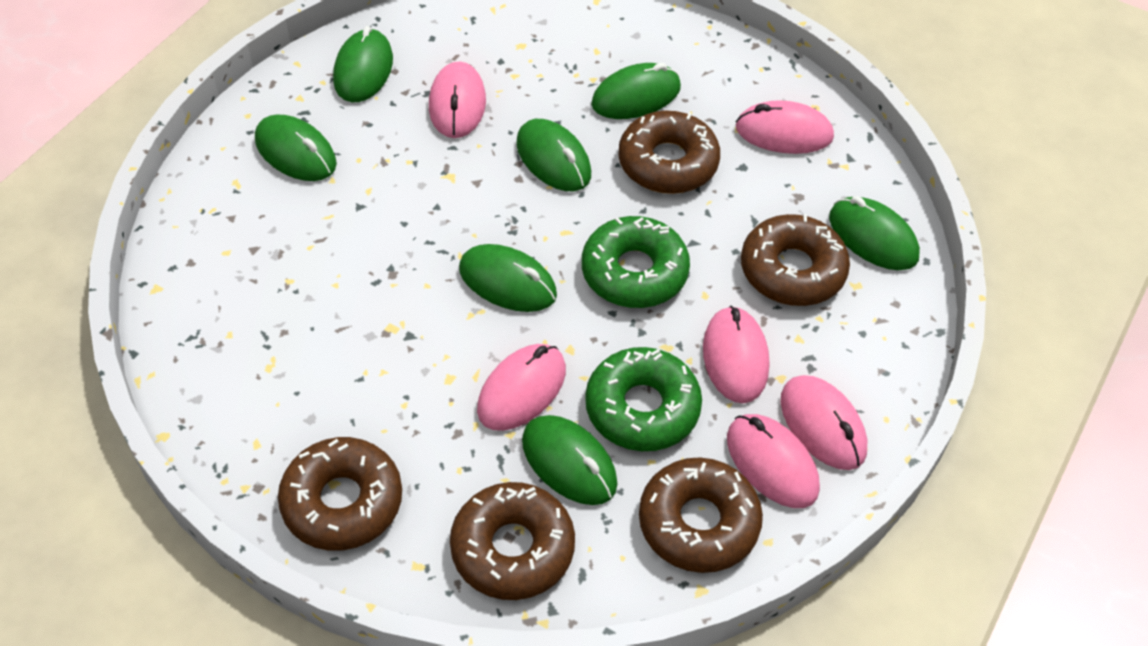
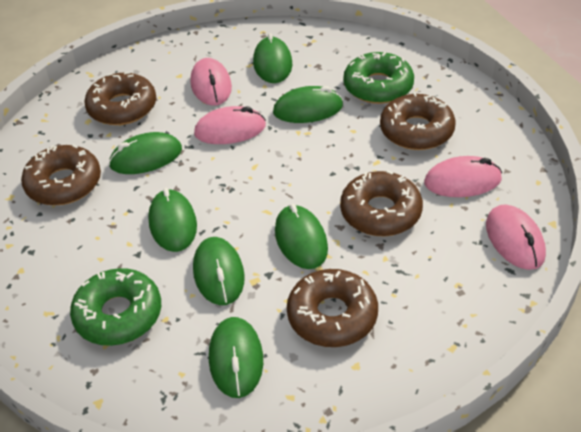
pink mouse: [429,61,486,138] [477,344,566,431] [703,306,769,403] [727,414,820,508] [736,100,834,154] [780,375,867,470] = 6 -> [190,58,232,106] [194,106,266,144] [424,156,502,197] [486,204,546,270] = 4

